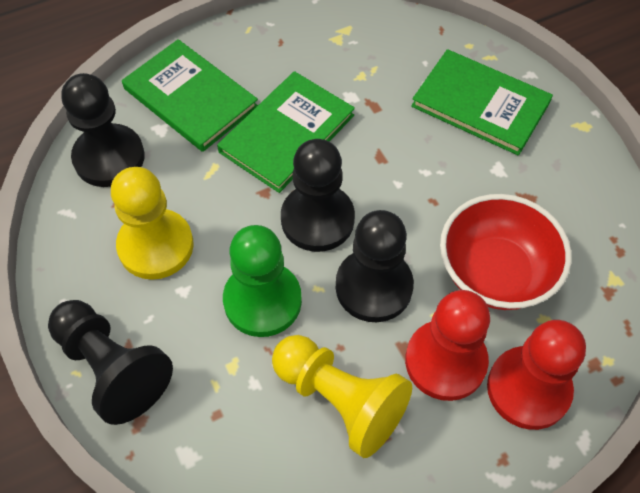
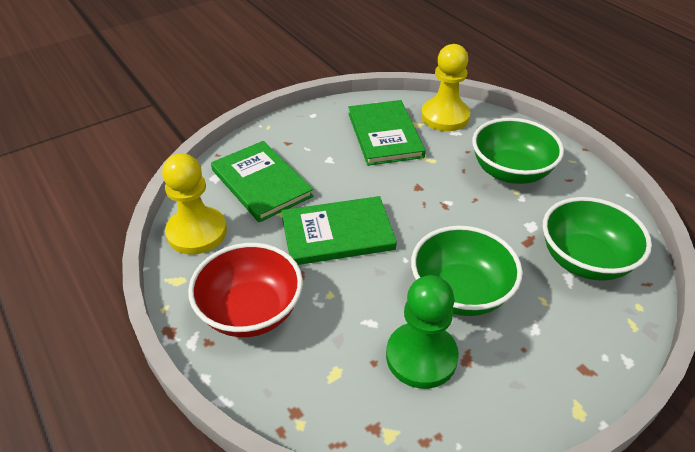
black pawn: [48,300,173,425] [61,73,145,187] [281,139,355,252] [336,210,414,322] = 4 -> none = 0
green bowl: none = 0 -> [411,226,523,316] [472,118,564,184] [543,197,652,281] = 3
red pawn: [405,290,490,401] [487,320,586,430] = 2 -> none = 0

